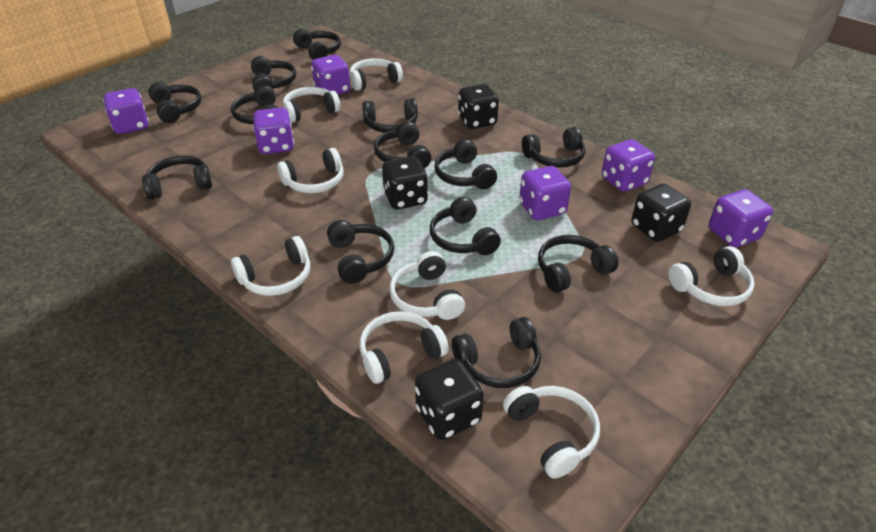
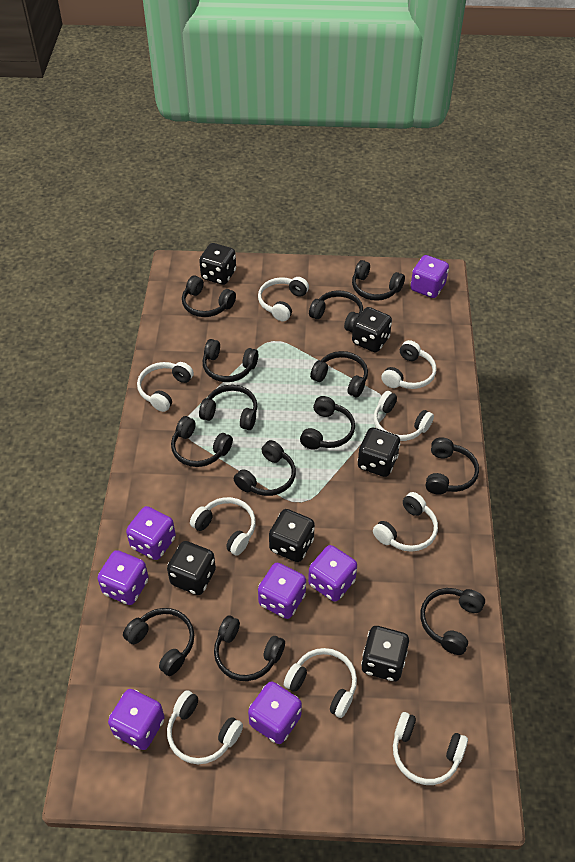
black dice: [382,156,428,209] [415,359,484,440] [458,84,499,129] [631,184,691,242] = 4 -> [167,541,216,595] [199,243,236,285] [269,509,315,562] [352,307,392,352] [357,428,400,477] [361,626,409,682] = 6
purple dice: [103,88,149,134] [253,107,294,154] [311,55,350,95] [519,166,571,220] [602,139,655,192] [709,189,773,247] = 6 -> [97,550,149,605] [108,689,165,750] [126,506,176,560] [248,682,302,744] [258,563,306,619] [308,545,357,602] [411,255,449,298] = 7
white headphones: [231,236,310,296] [277,148,344,193] [283,87,341,123] [350,58,403,91] [360,311,449,384] [389,251,465,320] [503,386,600,478] [668,246,755,306] = 8 -> [137,362,194,412] [167,690,243,764] [190,497,256,556] [258,277,309,321] [284,648,357,718] [373,391,434,441] [373,492,438,552] [381,340,436,389] [393,712,468,785] = 9

